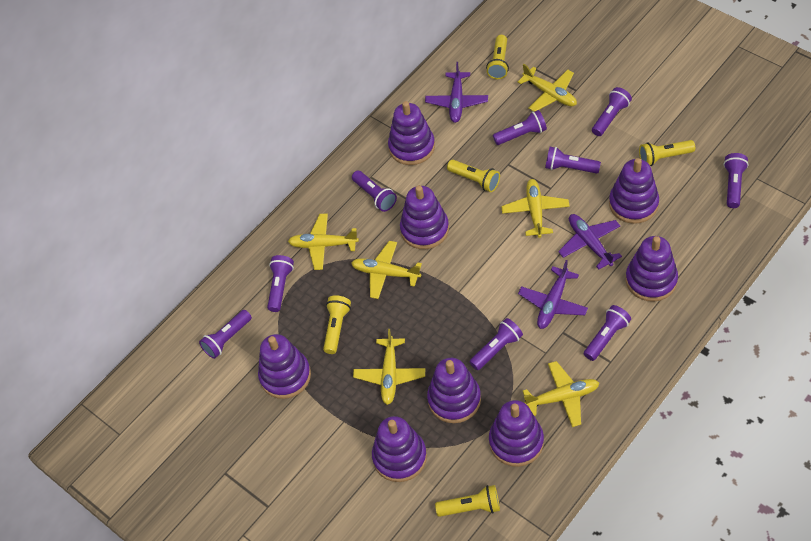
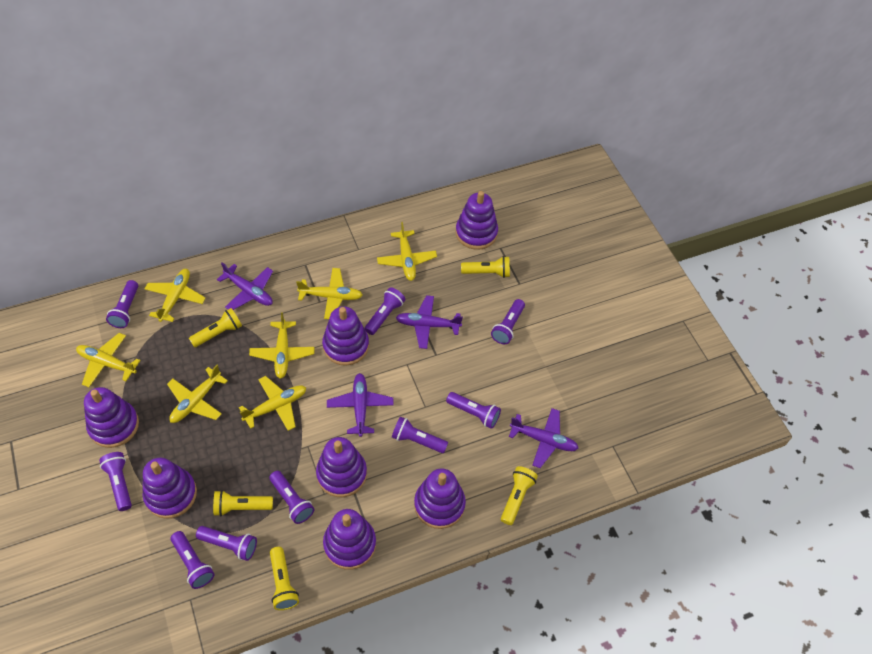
purple plane: [425,62,488,123] [518,260,588,329] [558,214,622,269] = 3 -> [217,262,273,310] [327,373,394,437] [396,295,463,349] [509,408,579,468] = 4
purple stacking toy: [258,334,311,399] [372,416,427,482] [388,101,435,165] [400,185,449,249] [427,358,481,423] [489,400,544,467] [609,158,659,224] [626,236,678,302] = 8 -> [84,387,139,448] [143,458,197,519] [316,437,367,497] [322,306,369,366] [323,509,376,570] [414,468,466,529] [455,191,498,250] = 7
yellow plane: [288,214,359,270] [351,241,422,299] [353,329,425,405] [501,179,570,238] [518,64,577,112] [523,361,599,427] = 6 -> [76,333,141,387] [145,269,205,322] [167,365,228,423] [239,376,306,431] [249,312,315,379] [296,268,363,319] [377,222,437,281] = 7

